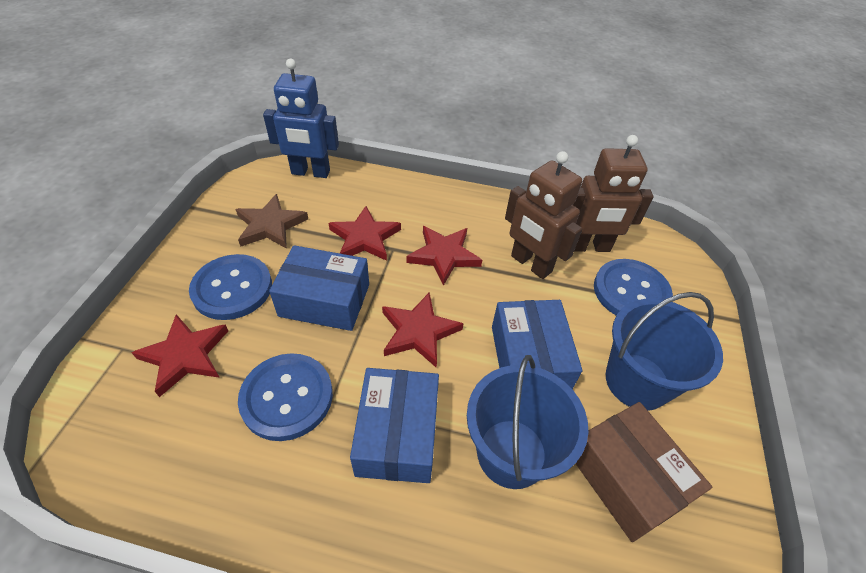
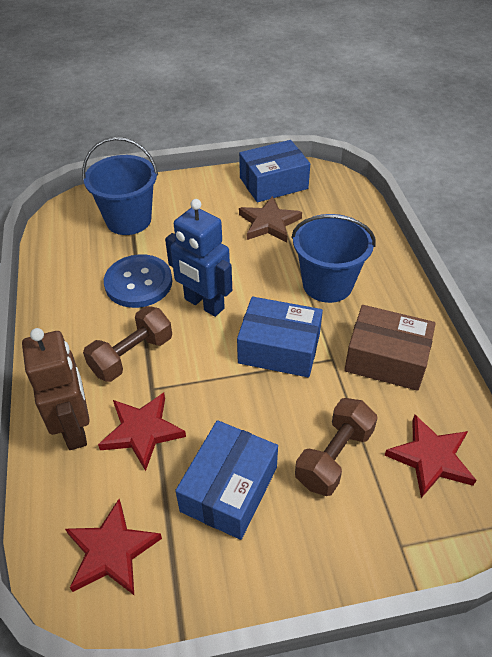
blue button: [189,254,272,320] [238,353,333,441] [594,259,673,316] = 3 -> [104,254,172,308] = 1
brown dumbbell: none = 0 -> [83,306,172,382] [295,398,378,496] = 2
brown robot: [505,151,582,279] [573,135,654,252] = 2 -> [22,328,90,450] = 1
red star: [132,314,228,397] [329,206,401,261] [382,293,463,368] [407,226,482,286] = 4 -> [65,499,162,595] [98,393,186,471] [384,415,476,498] = 3

